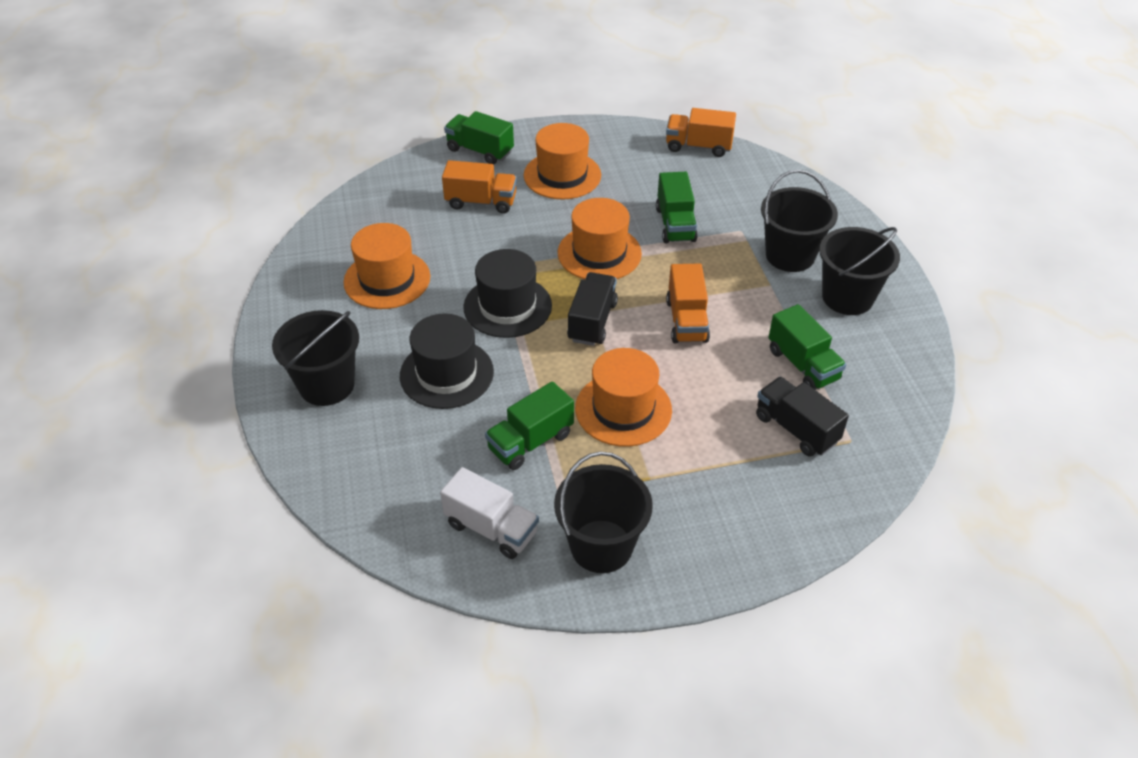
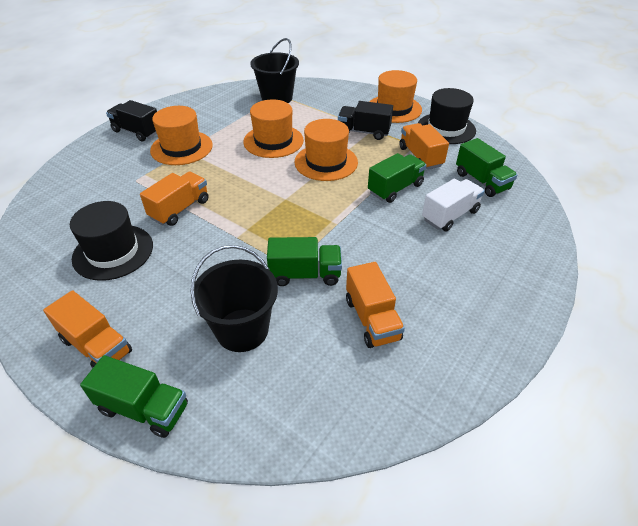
black bucket: [272,310,359,406] [554,452,653,573] [761,170,838,272] [819,227,900,315] = 4 -> [191,245,278,352] [250,38,299,103] = 2
orange truck: [442,160,517,213] [666,108,736,157] [666,264,710,343] = 3 -> [43,290,132,369] [140,172,209,226] [346,262,405,348] [399,123,449,170] = 4

